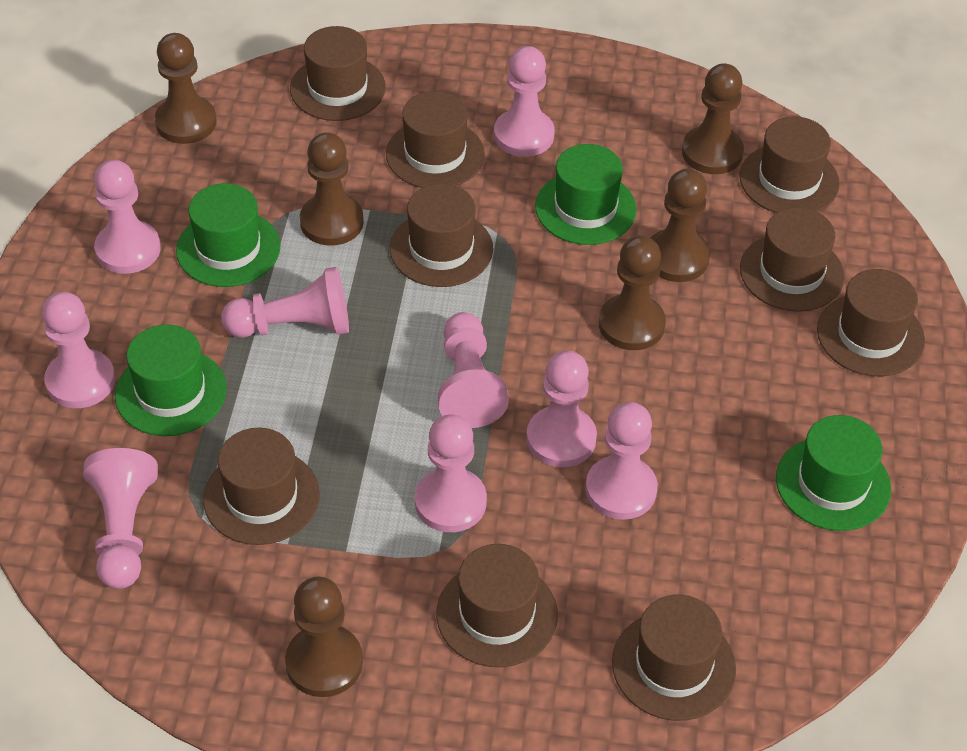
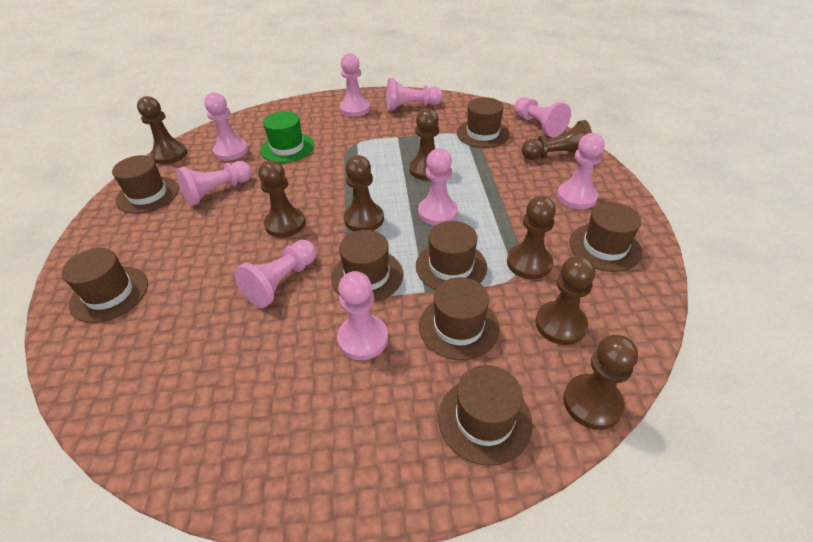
brown hat: [203,428,320,545] [290,26,386,121] [386,91,485,188] [390,184,493,287] [436,544,558,667] [612,595,736,721] [740,116,840,213] [740,207,844,312] [817,269,925,376] = 9 -> [62,248,148,323] [112,155,179,214] [331,230,403,302] [416,221,487,290] [419,277,499,360] [438,365,533,466] [457,97,510,148] [569,202,642,272] = 8
brown pawn: [155,33,217,144] [285,576,363,697] [300,132,364,246] [599,235,666,350] [651,169,710,282] [682,63,744,174] = 6 -> [137,96,187,165] [258,160,305,238] [344,155,384,232] [409,108,439,180] [507,196,556,279] [522,120,592,160] [535,256,595,345] [563,335,638,430] = 8
green hat: [115,325,227,436] [176,183,281,287] [535,144,637,245] [776,415,891,531] = 4 -> [260,111,314,163] = 1

